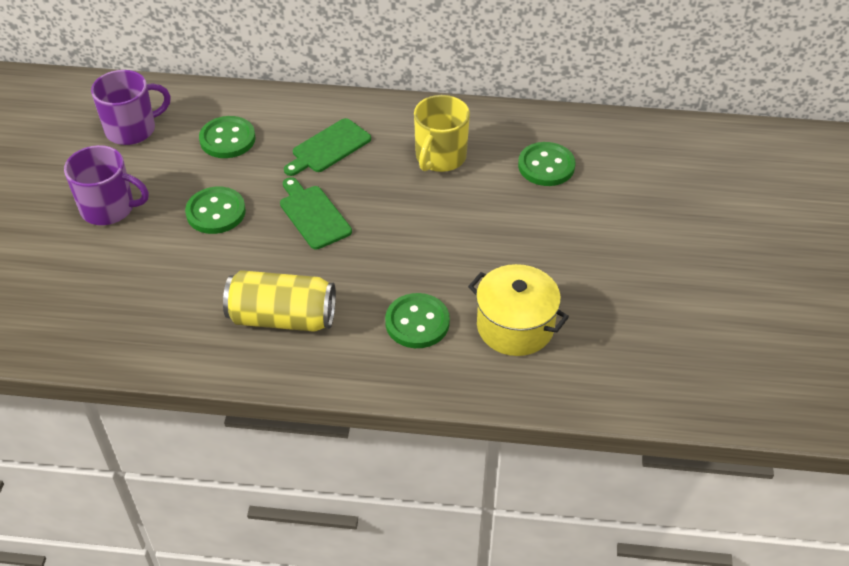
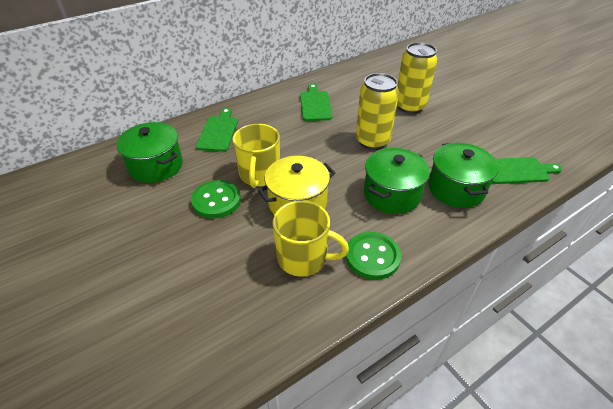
green button: [185,187,246,234] [199,116,256,158] [385,293,450,348] [518,142,575,186] = 4 -> [191,180,241,219] [346,232,401,280] = 2
green cutting board: [280,177,352,249] [284,118,371,176] = 2 -> [196,108,238,152] [300,84,332,121] [492,157,562,184] = 3
green pot: none = 0 -> [117,122,183,183] [364,148,430,214] [428,142,498,208] = 3
purple mug: [64,145,149,225] [91,70,171,145] = 2 -> none = 0
yellow can: [223,270,336,332] = 1 -> [356,73,399,150] [397,42,438,114] = 2
yellow mug: [414,95,470,172] = 1 -> [233,124,280,188] [273,201,349,277] = 2

